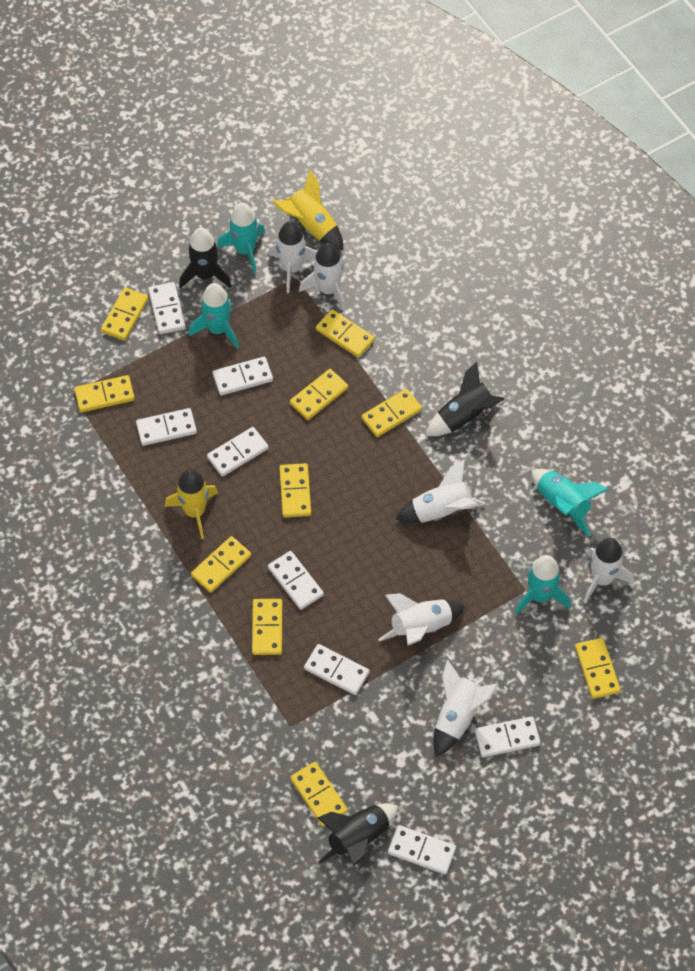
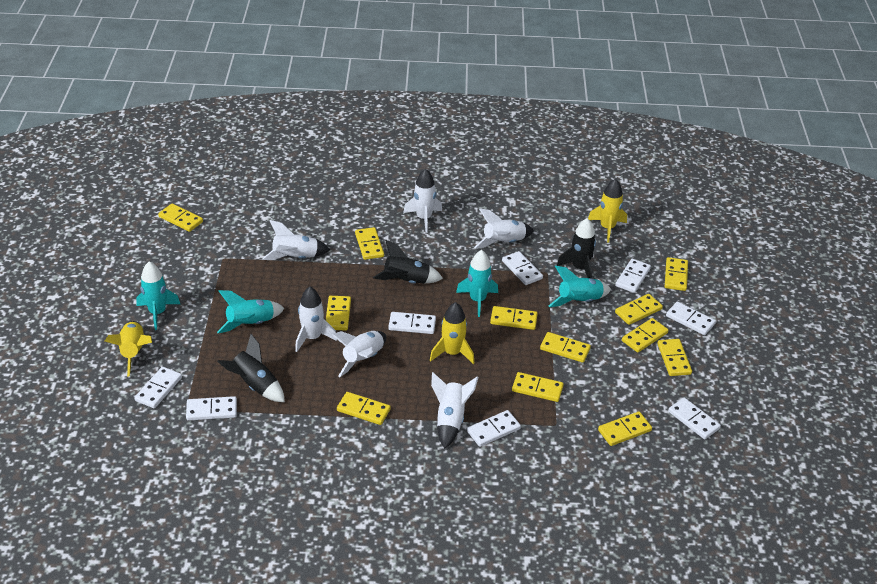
yellow domino: [74,375,135,412] [101,287,149,340] [191,536,251,593] [252,599,282,655] [279,463,311,518] [290,369,348,420] [290,762,348,827] [316,309,375,358] [361,389,422,437] [575,638,620,699] = 10 -> [158,203,203,232] [326,296,351,331] [337,392,391,425] [355,227,384,260] [490,306,538,330] [512,372,564,402] [540,332,591,363] [598,411,652,446] [615,294,663,325] [622,318,668,353] [657,339,692,376] [665,257,688,291] = 12
yellow rocket: [165,469,218,539] [272,170,343,250] = 2 -> [105,321,152,377] [430,302,474,364] [588,178,627,243] = 3

